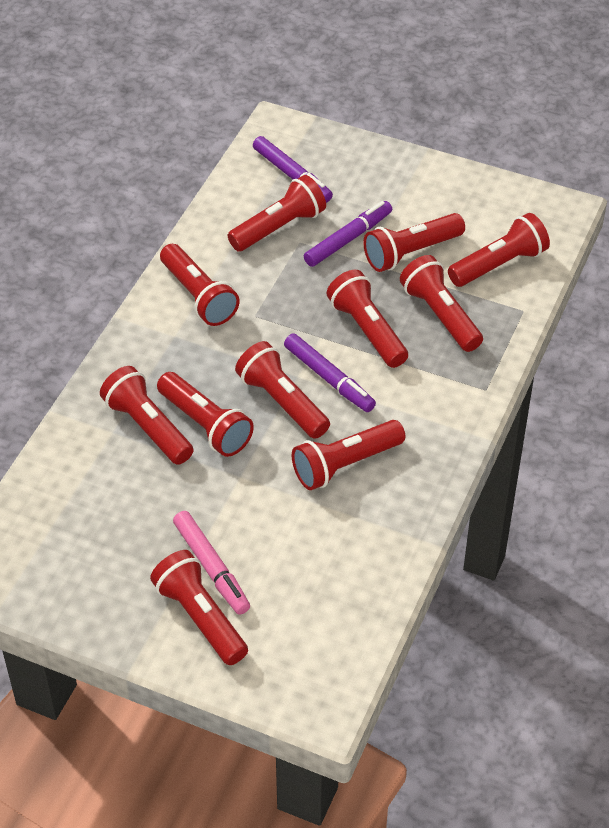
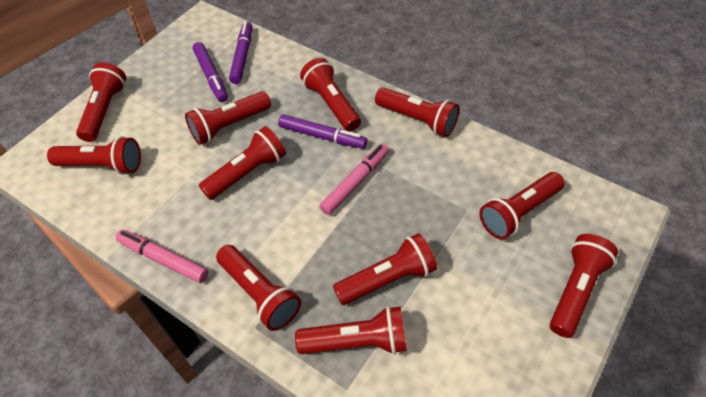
pink marker: [173,511,250,615] = 1 -> [116,230,208,283] [319,144,389,215] = 2

